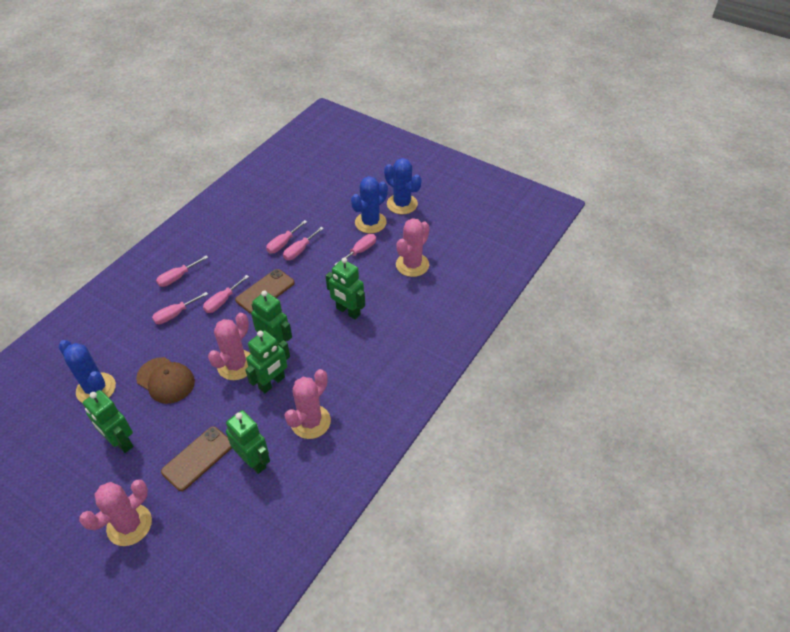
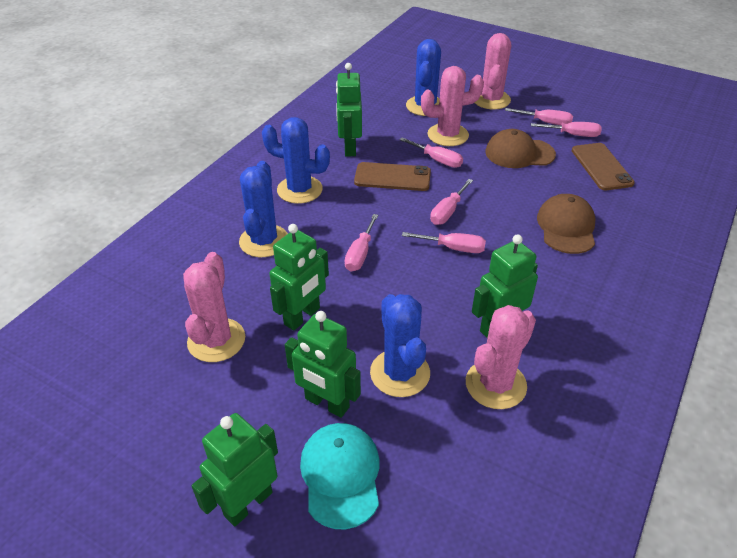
blue cactus: [58,340,116,403] [351,176,388,233] [384,158,421,214] = 3 -> [239,161,288,257] [262,117,330,204] [370,294,430,397] [406,39,441,116] = 4
brown cap: [136,357,195,404] = 1 -> [485,129,556,168] [537,194,595,254] = 2
turquoise cap: none = 0 -> [300,423,380,529] = 1

